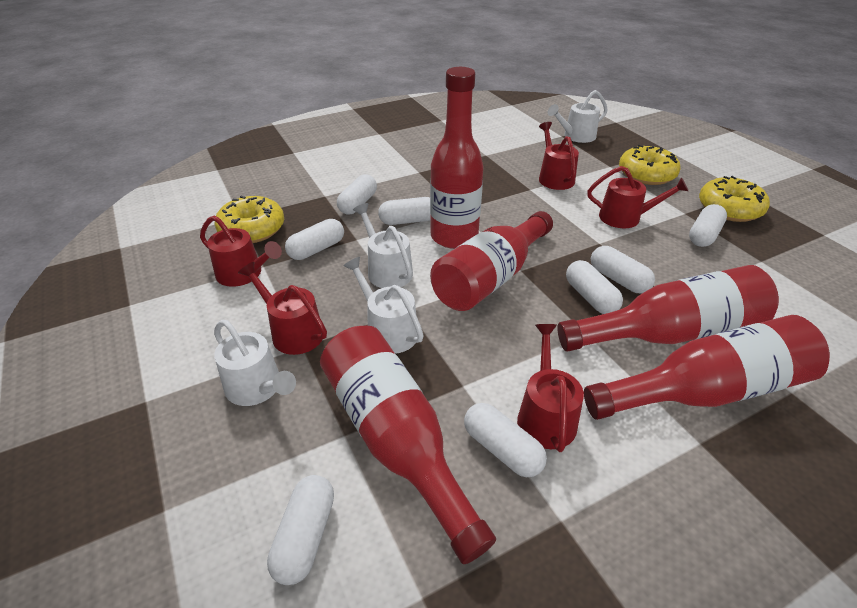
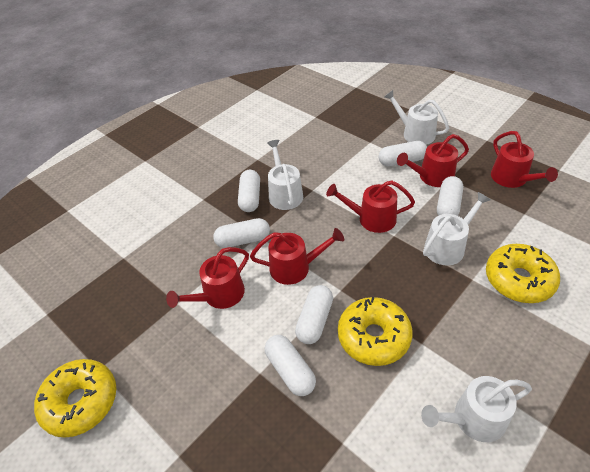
red bottle: [320,326,496,564] [430,67,484,249] [430,211,553,311] [557,265,779,352] [584,315,830,420] = 5 -> none = 0
white capsule: [267,475,334,585] [285,219,344,260] [337,174,377,215] [378,197,431,225] [464,403,547,477] [566,260,623,314] [591,246,655,293] [689,204,727,247] = 8 -> [213,218,270,248] [238,170,260,212] [265,335,316,396] [295,285,333,344] [379,141,427,166] [437,176,463,216] = 6

